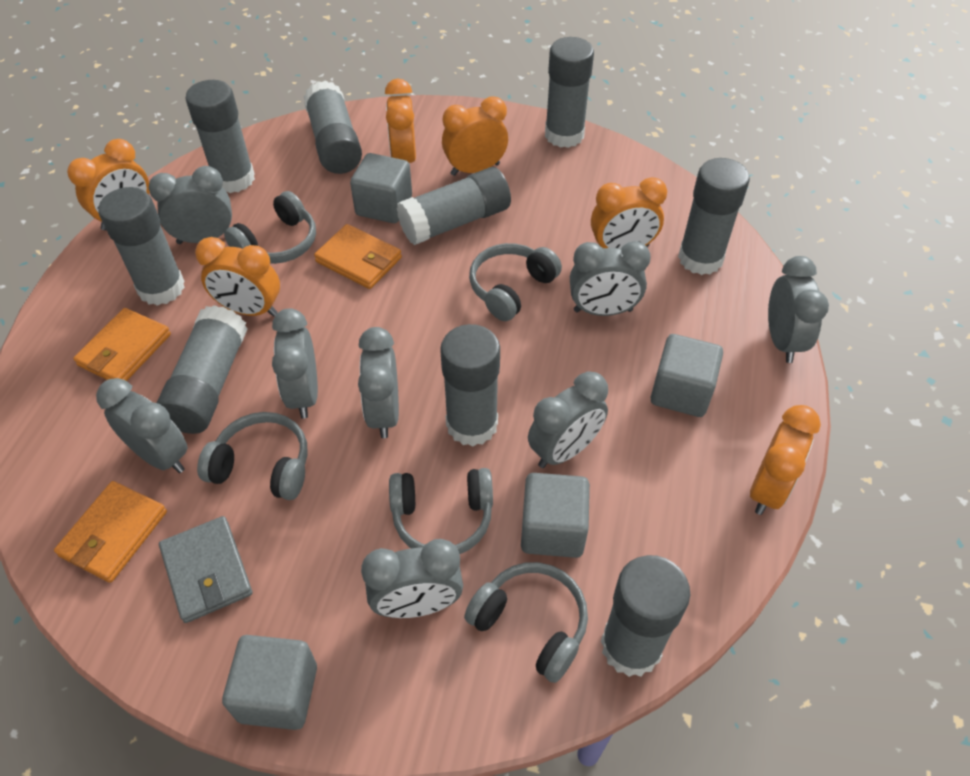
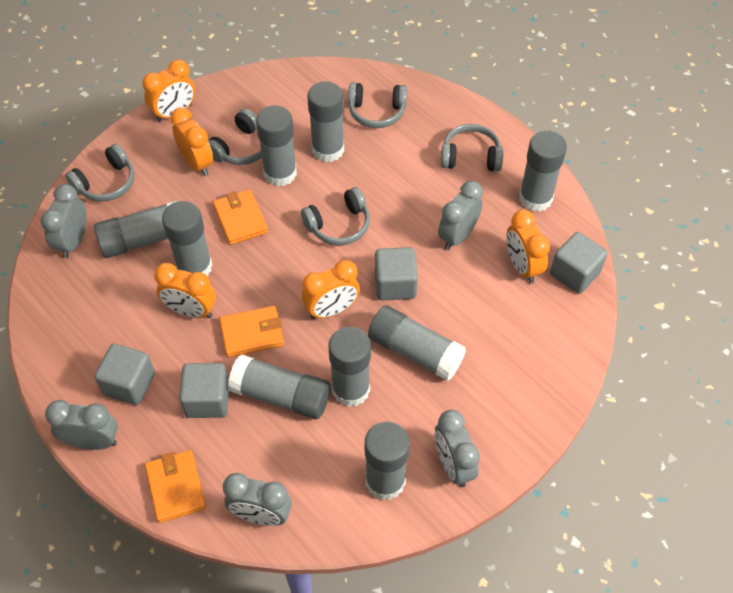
grey clock: [96,378,188,473] [149,166,232,244] [272,308,318,419] [358,327,399,438] [361,539,463,618] [528,372,608,468] [570,241,651,316] [768,256,829,363] = 8 -> [41,184,87,258] [45,400,118,450] [223,473,292,526] [435,410,480,487] [438,181,483,250] = 5
grey wallet: [159,516,252,623] = 1 -> none = 0
orange clock: [67,139,149,230] [195,237,280,316] [385,78,416,163] [442,96,508,176] [591,177,667,249] [750,405,821,515] = 6 -> [142,60,195,122] [154,263,216,318] [170,107,213,176] [302,260,360,319] [506,210,550,283] = 5

